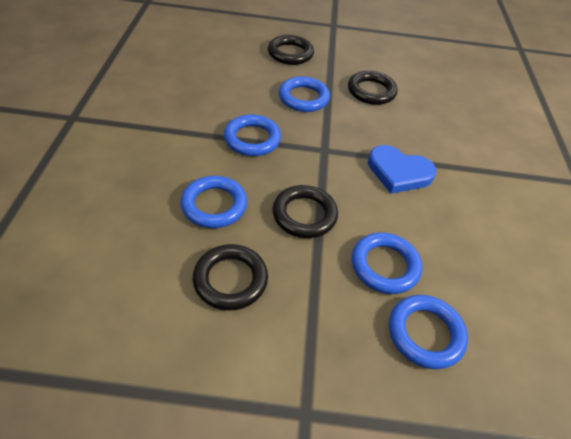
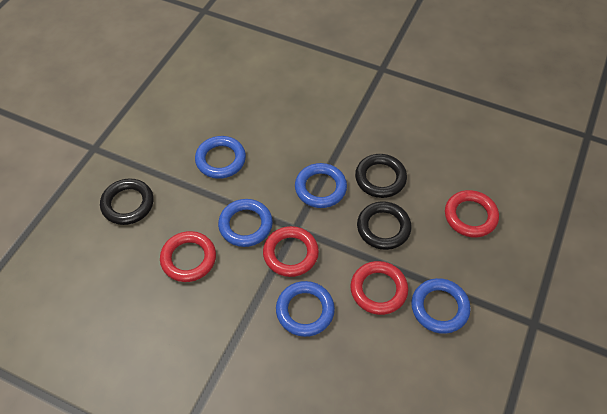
black ring: [193,244,268,311] [268,35,314,65] [273,185,338,238] [348,71,398,105] = 4 -> [100,178,154,225] [355,154,407,198] [357,201,412,250] = 3
blue heart: [368,145,436,194] = 1 -> none = 0
red ring: none = 0 -> [160,231,216,282] [263,226,319,277] [351,261,408,315] [445,190,499,237] = 4

